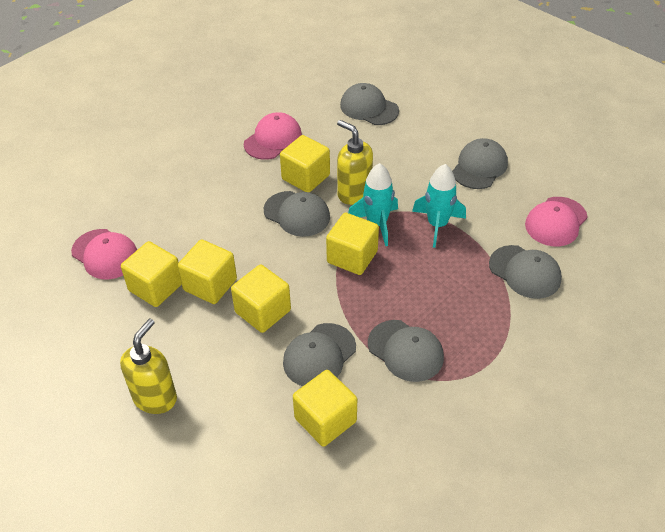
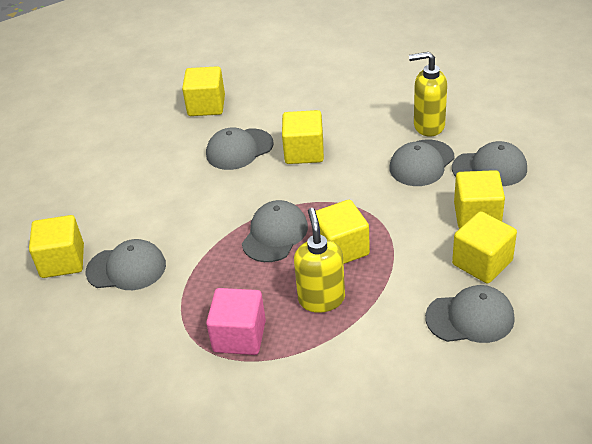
pink cap: [71,229,137,279] [244,112,302,160] [525,197,588,246] = 3 -> none = 0
pink cube: none = 0 -> [206,288,266,355] = 1
turquoise rocket: [348,163,398,246] [412,164,466,248] = 2 -> none = 0

